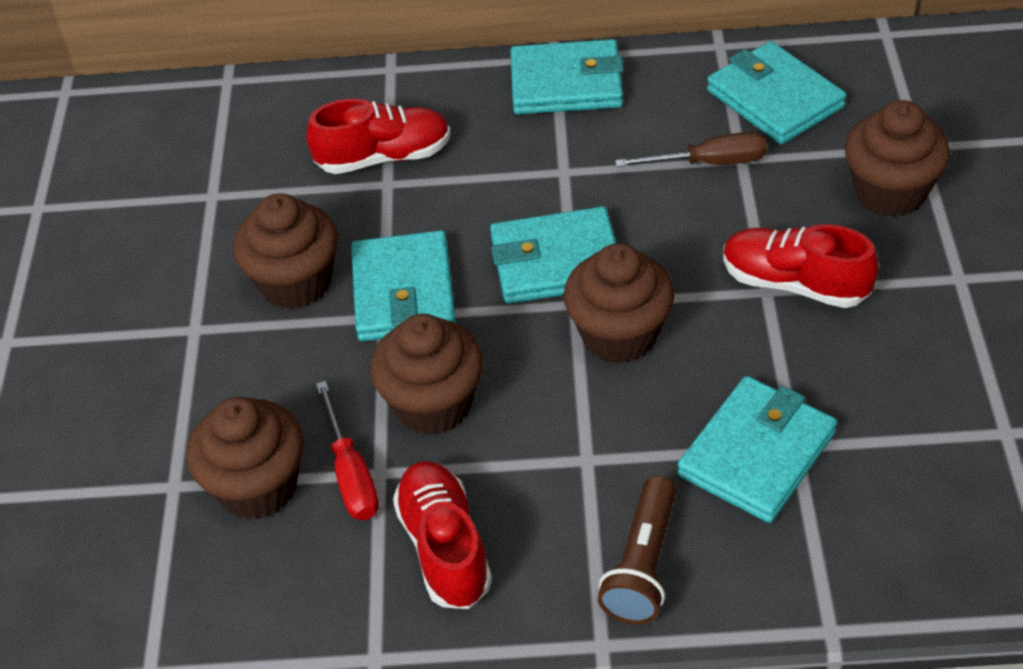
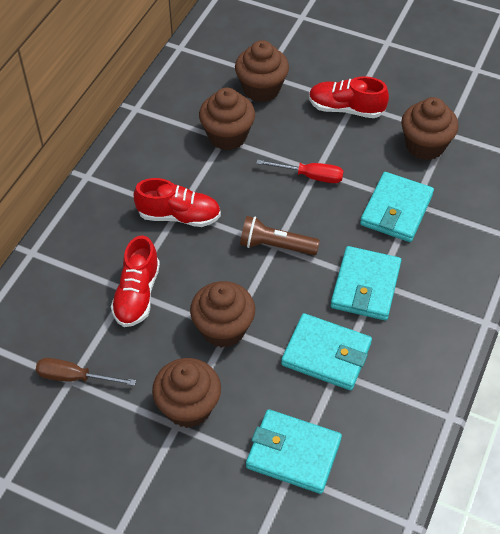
turquoise wallet: [351,230,456,341] [490,207,616,304] [510,39,624,114] [677,376,837,523] [707,41,846,145] = 5 -> [246,409,342,494] [281,313,372,390] [331,246,401,320] [360,172,434,242] = 4

